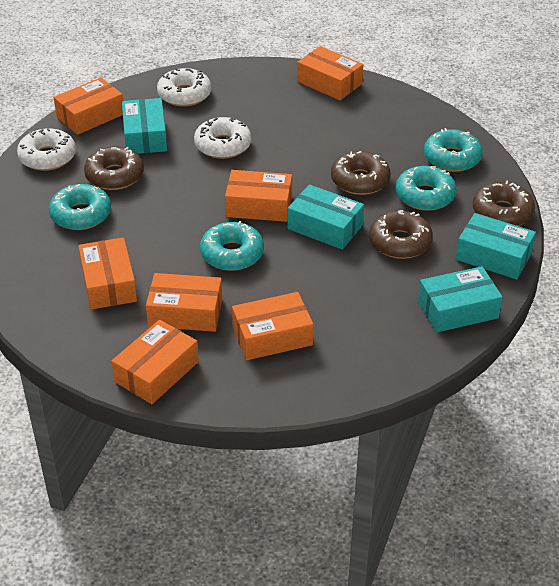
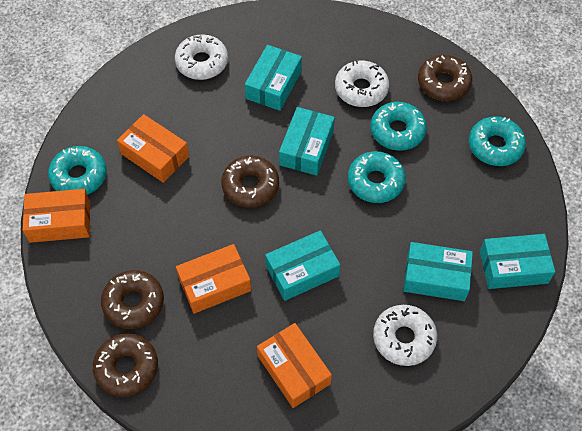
orange box: [54,77,123,135] [78,237,137,310] [111,320,199,404] [146,273,223,332] [225,170,292,222] [232,292,314,360] [297,46,363,100] = 7 -> [23,189,90,243] [117,114,189,183] [176,244,251,314] [257,323,332,408] = 4
turquoise box: [122,98,167,154] [287,184,364,250] [418,266,503,333] [456,213,536,280] = 4 -> [245,45,302,111] [265,230,340,301] [279,107,335,176] [403,242,473,301] [480,234,555,289] = 5

